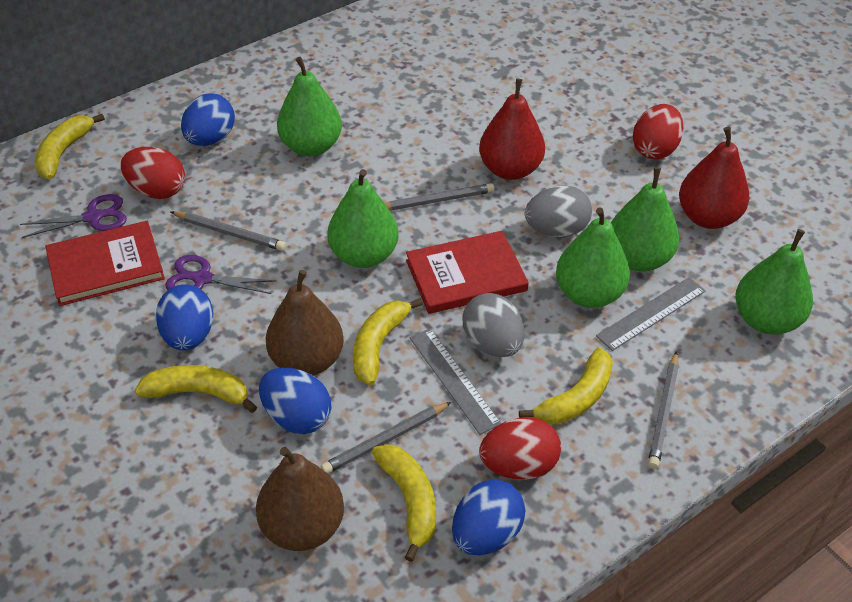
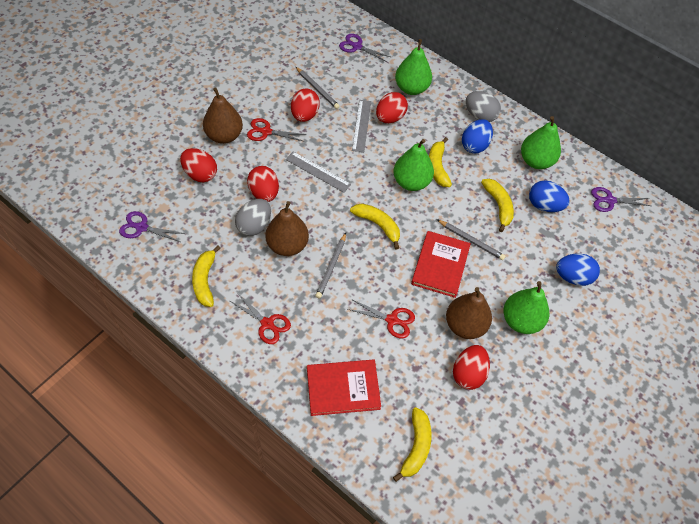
blue egg: [156,284,213,351] [181,94,235,146] [259,367,331,434] [452,480,525,555] = 4 -> [462,119,493,153] [529,180,570,212] [556,254,600,286] = 3
brown pear: [256,447,344,551] [266,270,344,375] = 2 -> [203,87,243,144] [265,201,309,256] [446,287,492,339] = 3
green pear: [277,57,342,156] [327,169,399,268] [556,207,630,308] [611,167,679,271] [735,229,813,335] = 5 -> [393,139,434,191] [395,39,432,95] [504,281,549,334] [521,116,561,169] = 4
grey pencil: [171,211,286,251] [321,402,452,474] [385,183,494,211] [648,351,679,469] = 4 -> [296,67,340,109] [315,233,346,298] [437,219,506,260] = 3
purple scissors: [20,194,127,238] [165,255,276,294] = 2 -> [119,211,185,242] [339,34,390,62] [591,187,650,212] = 3
red egg: [121,147,185,199] [479,417,561,480] [633,104,683,159] = 3 -> [180,148,217,182] [247,166,279,202] [291,88,320,122] [376,92,408,123] [453,345,490,390] = 5
red pear: [479,79,545,180] [679,127,750,229] = 2 -> none = 0
red scissors: none = 0 -> [230,294,291,344] [247,118,306,141] [347,299,415,338] = 3

